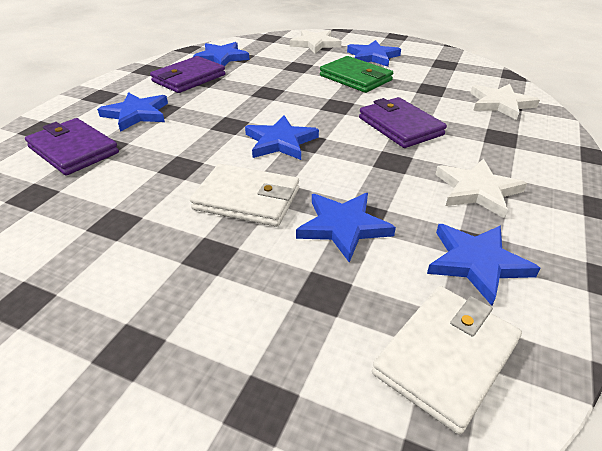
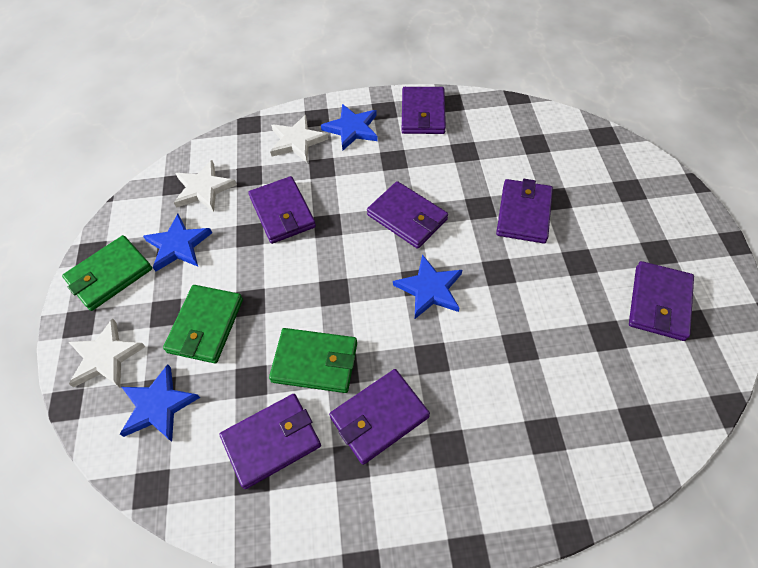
blue star: [97,92,168,132] [193,42,249,66] [245,115,319,160] [296,193,396,263] [347,40,401,67] [427,224,541,306] = 6 -> [120,364,200,442] [143,214,212,272] [321,104,378,150] [393,254,462,319] = 4
green wallet: [320,56,393,93] = 1 -> [62,235,152,311] [163,285,243,363] [269,328,357,393] = 3
purple wallet: [25,118,119,175] [150,56,225,93] [359,97,447,148] = 3 -> [220,394,321,489] [249,176,316,244] [329,369,430,465] [367,181,448,249] [402,87,446,134] [496,179,553,244] [629,261,694,341] = 7
white wallet: [190,164,299,227] [372,286,522,435] = 2 -> none = 0

